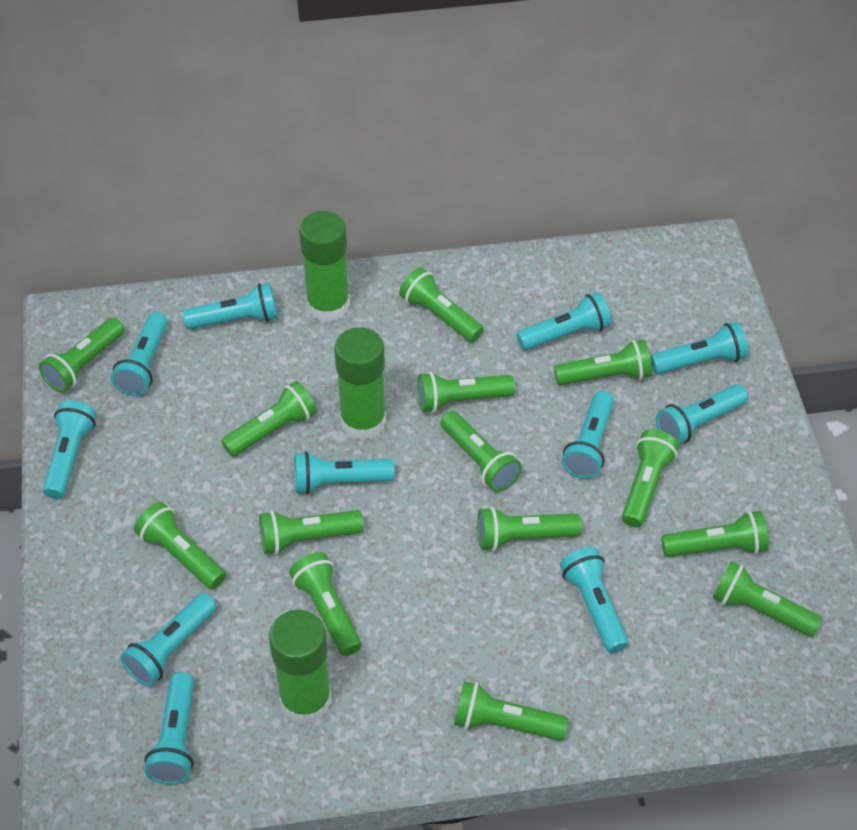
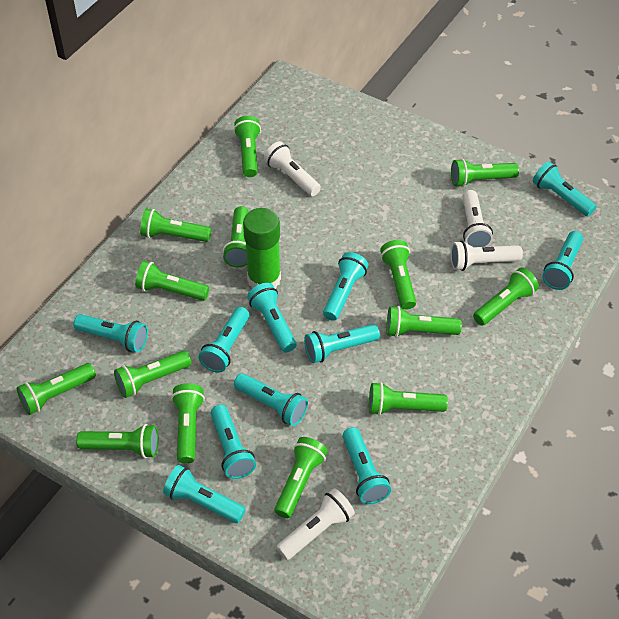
green glue stick: [269,610,332,724] [299,211,350,323] [334,327,386,440] = 3 -> [243,208,281,289] = 1
white flashlight: none = 0 -> [264,141,321,196] [276,488,355,560] [450,241,523,271] [462,190,493,247] = 4

